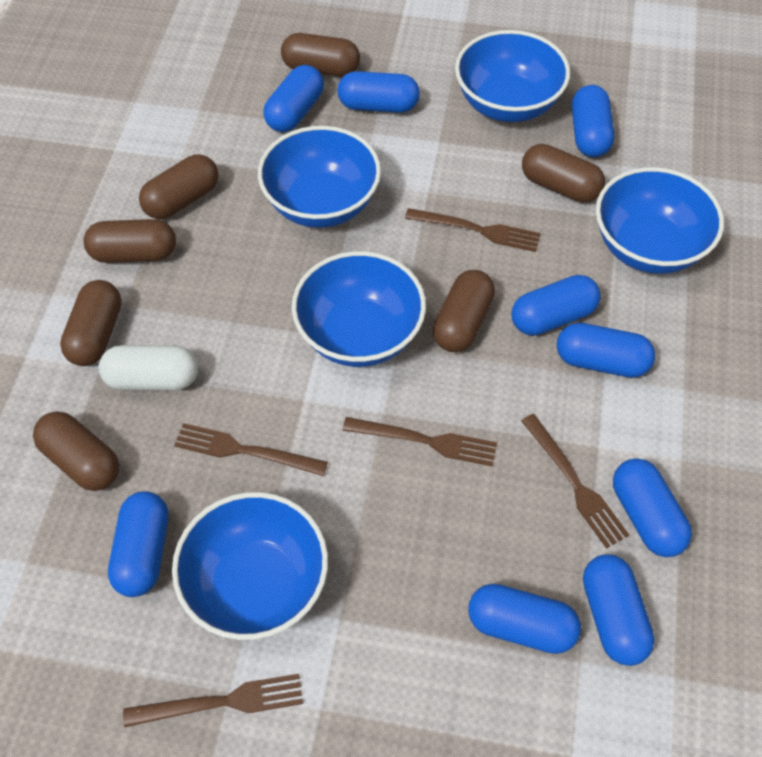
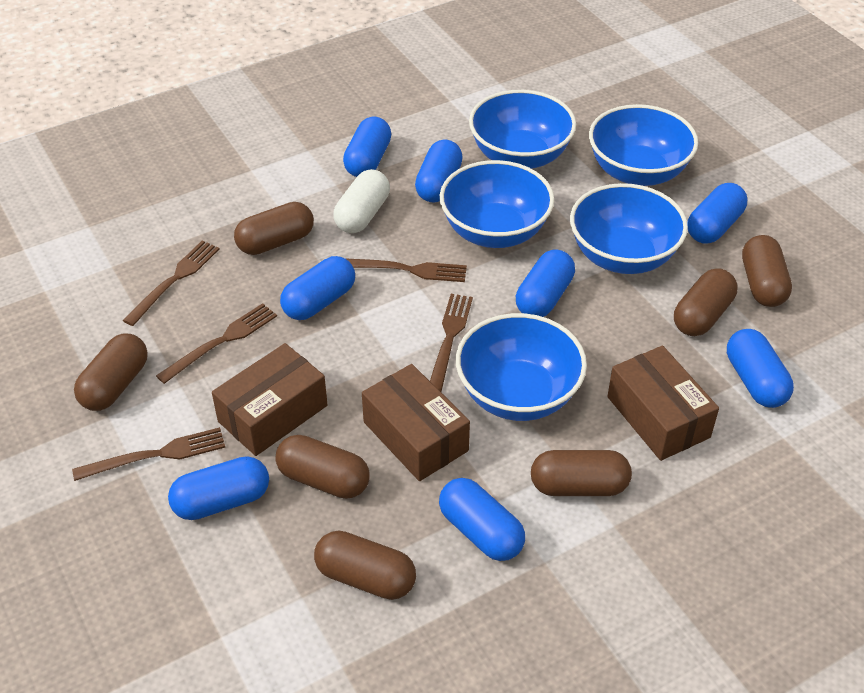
blue capsule: [108,491,168,597] [263,65,324,132] [338,71,420,113] [468,584,581,654] [512,275,601,336] [557,323,655,378] [572,85,614,157] [583,554,655,666] [613,458,692,557] = 9 -> [168,456,269,520] [280,256,355,320] [343,117,391,177] [415,139,463,203] [439,478,525,561] [516,249,575,317] [687,183,747,244] [727,329,794,408] = 8
brown box: none = 0 -> [212,343,328,456] [362,364,470,481] [607,346,719,461] = 3

